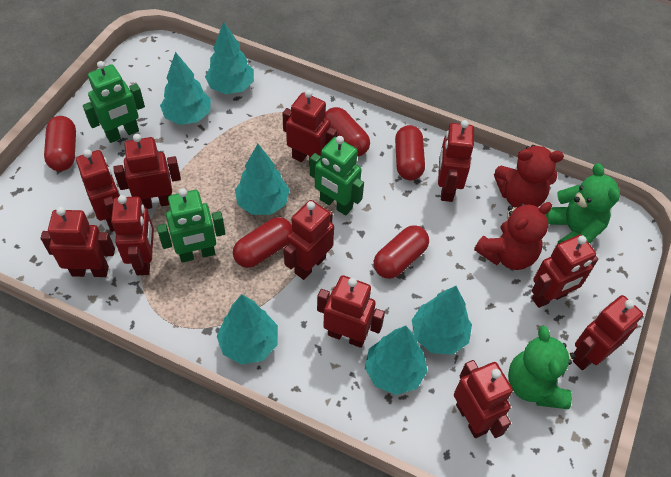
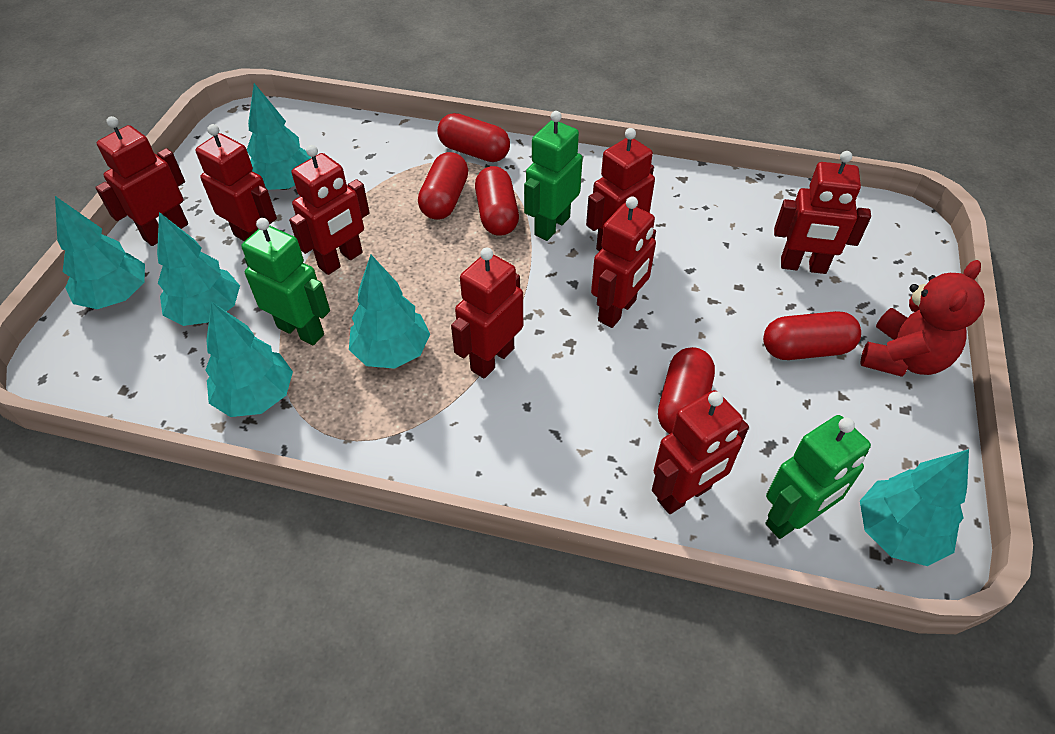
green teddy bear: [508,326,575,409] [546,163,620,243] = 2 -> none = 0
red robot: [41,207,115,277] [76,149,120,232] [111,195,154,275] [113,134,181,209] [283,90,337,166] [284,200,334,280] [317,275,385,348] [438,120,474,202] [454,360,513,438] [532,234,598,308] [573,295,643,370] = 11 -> [95,116,188,246] [196,124,277,241] [289,145,370,275] [451,248,523,379] [586,128,655,251] [591,197,656,328] [652,390,749,514] [774,151,871,274] = 8
red teddy bear: [474,202,552,270] [494,145,564,208] = 2 -> [860,260,985,377] = 1

